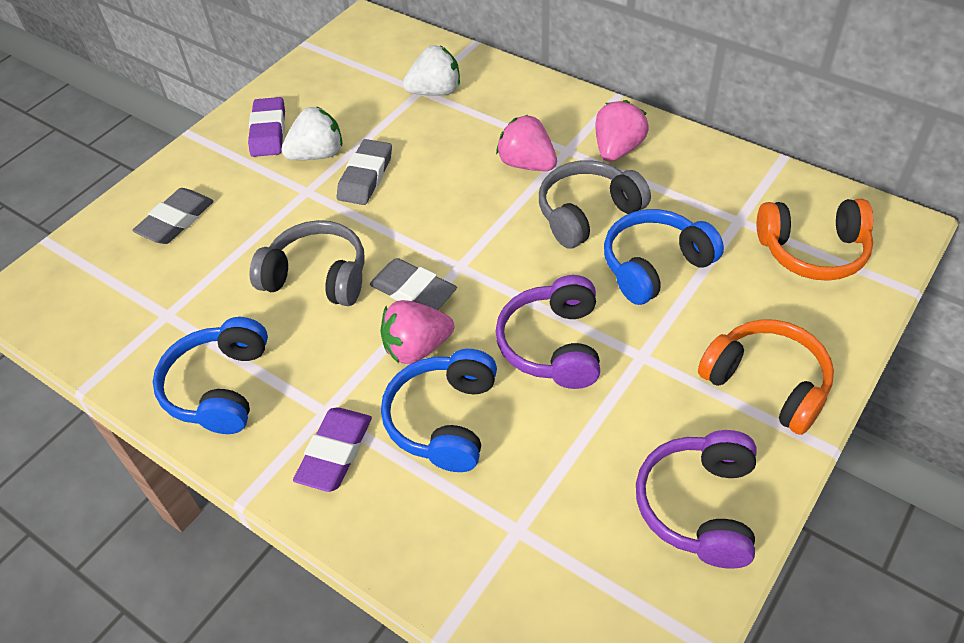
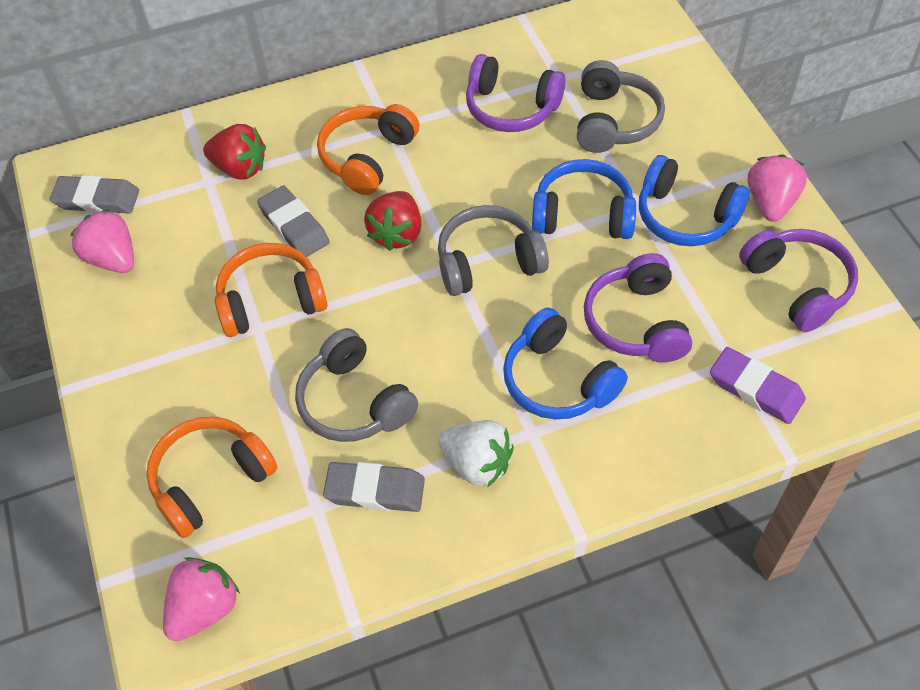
grey headphones: [249,220,365,306] [539,160,651,249] = 2 -> [295,328,418,442] [438,205,549,296] [577,60,665,153] = 3
orange headphones: [698,319,834,435] [757,199,873,281] = 2 -> [147,416,277,538] [215,243,327,337] [317,104,420,195] = 3
purple eraser: [248,97,285,157] [293,407,372,492] = 2 -> [710,347,806,424] = 1
purple headphones: [496,275,600,389] [636,430,757,568] = 2 -> [466,54,566,132] [584,253,692,363] [739,229,858,332] = 3
red strawberry: none = 0 -> [203,124,266,179] [364,191,421,251] = 2
white strawberry: [281,106,342,160] [403,45,460,96] = 2 -> [438,420,514,487] = 1

